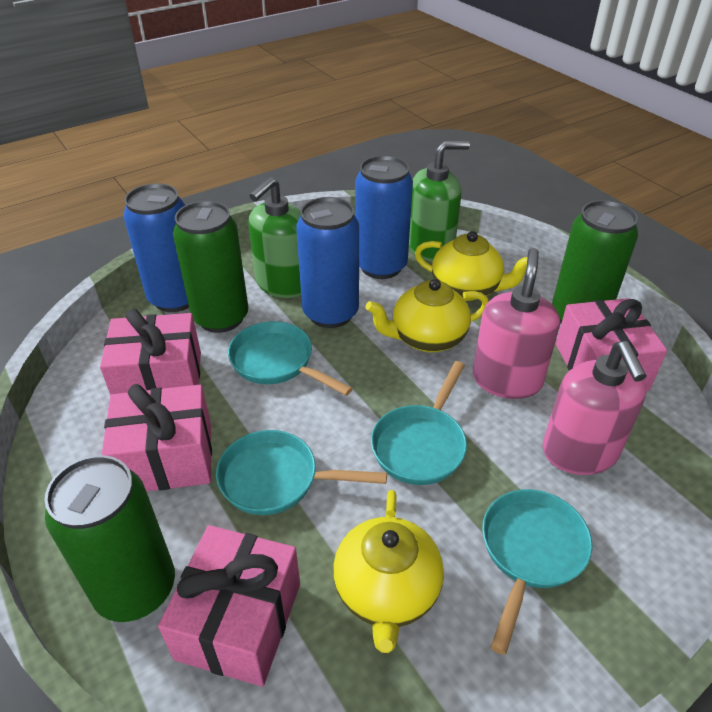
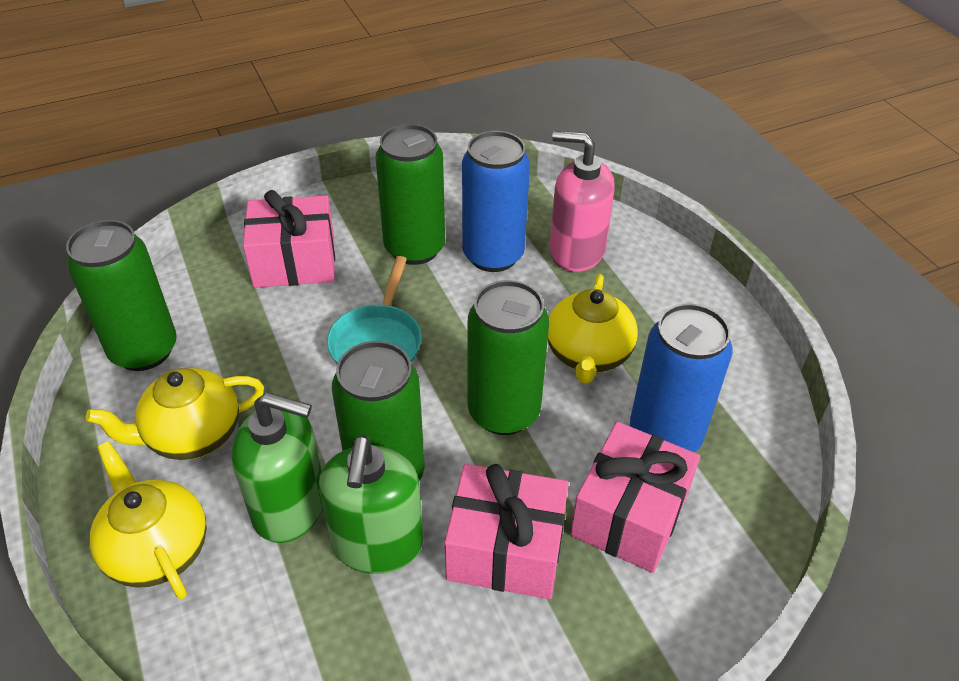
blue can: [123,183,189,312] [296,197,359,328] [355,155,413,279] = 3 -> [462,131,530,272] [630,303,732,452] = 2
green can: [44,455,175,622] [173,201,249,333] [552,200,638,323] = 3 -> [66,220,177,371] [332,341,425,481] [376,124,445,265] [468,280,549,435] = 4
pink gift: [100,309,201,395] [102,384,212,492] [158,525,300,687] [556,298,667,391] = 4 -> [243,190,335,288] [444,464,569,599] [570,422,700,573] = 3
pink soap dispenser: [473,248,560,399] [543,341,646,475] = 2 -> [550,131,615,272] = 1
turquoise pan: [216,430,387,515] [228,321,353,396] [371,361,467,485] [482,489,593,655] = 4 -> [327,256,422,364] = 1

